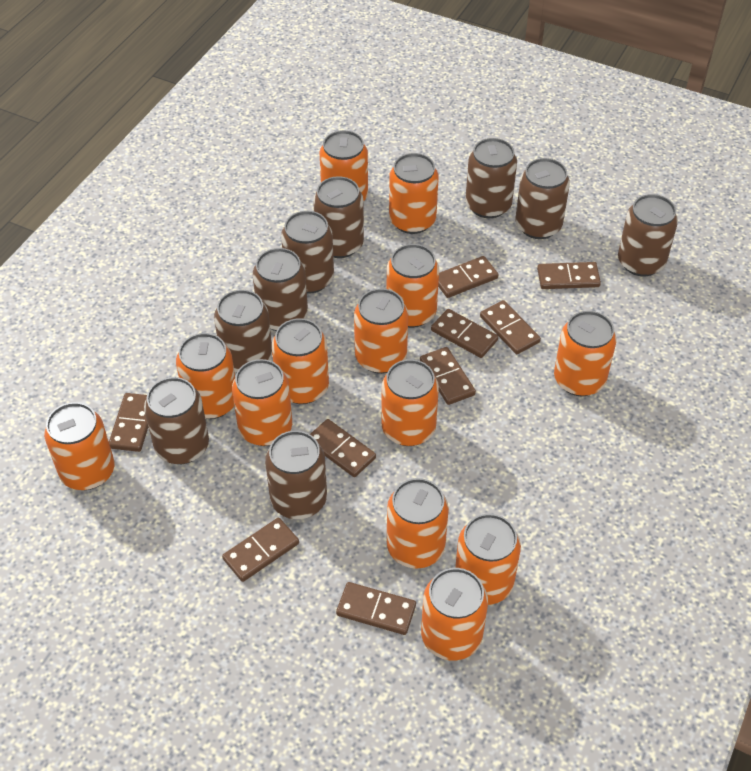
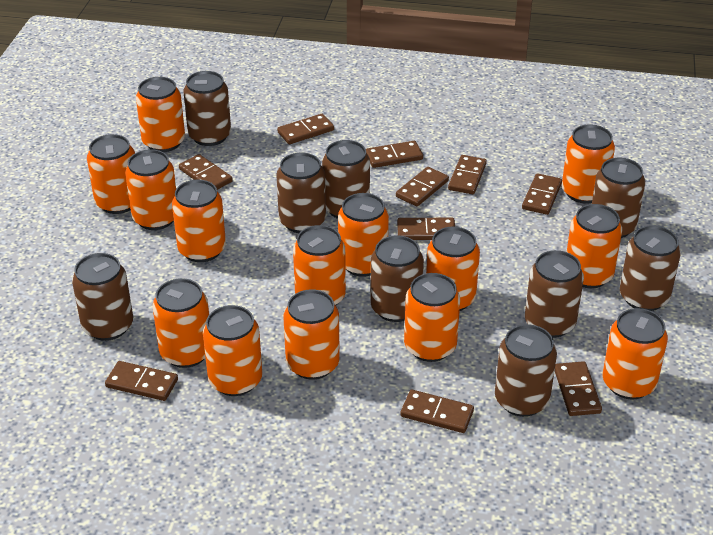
brown domino: [109,393,148,452] [222,518,299,582] [310,419,376,477] [336,582,416,635] [420,347,476,405] [431,309,498,358] [438,256,499,298] [480,300,541,354] [537,262,601,289] = 9 -> [105,361,178,401] [179,154,233,190] [277,114,334,144] [366,141,423,168] [396,167,449,206] [397,218,455,240] [400,390,474,433] [448,155,487,194] [522,173,562,215] [555,361,602,416] = 10
orange can: [44,402,114,490] [176,333,235,419] [232,359,292,446] [272,318,329,404] [320,130,368,201] [354,288,408,374] [381,359,439,446] [387,244,439,328] [387,478,449,569] [389,153,439,234] [421,568,488,660] [455,514,521,605] [554,311,617,396] = 13 -> [87,134,135,214] [125,149,176,230] [136,77,185,152] [153,278,209,368] [172,180,226,262] [203,305,262,396] [283,289,340,380] [293,225,346,306] [338,193,389,277] [404,273,460,362] [426,227,480,311] [562,124,615,204] [567,204,622,288] [603,308,668,399] = 14

